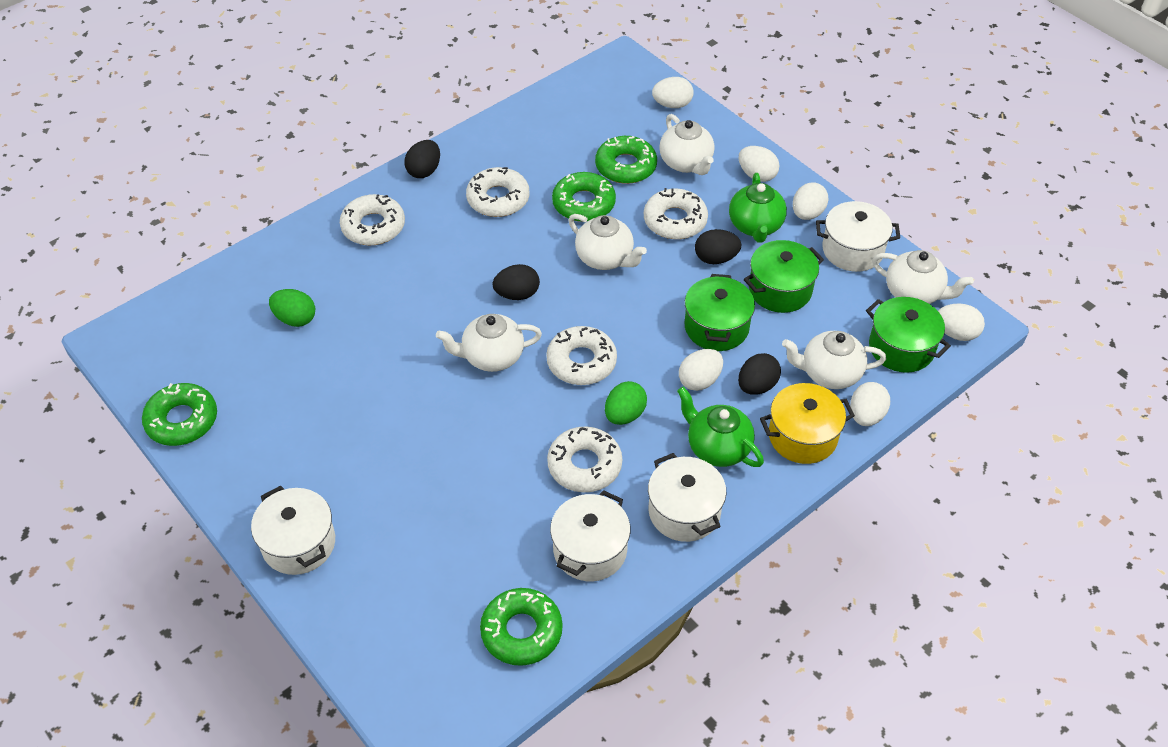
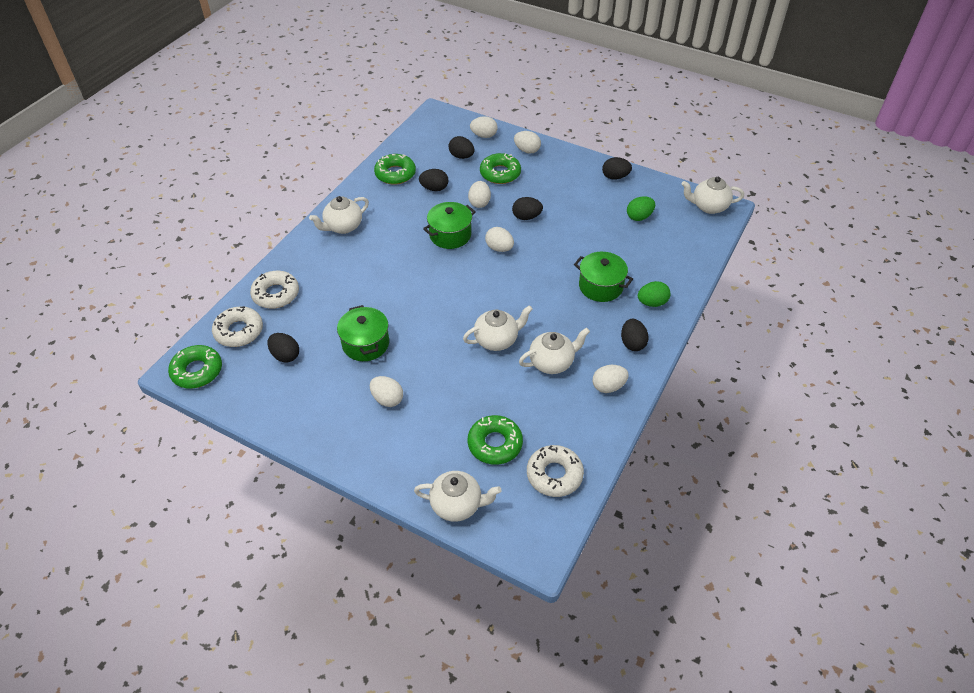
black egg: [404,140,440,178] [493,264,540,300] [695,229,742,264] [738,353,781,395] = 4 -> [267,333,299,363] [419,169,448,191] [448,136,474,159] [512,197,543,220] [602,157,632,180] [621,319,649,351] = 6
green teapot: [677,387,764,467] [729,173,787,243] = 2 -> none = 0
white donut: [340,194,405,245] [466,167,530,217] [546,326,617,385] [547,426,622,493] [644,188,708,239] = 5 -> [212,306,263,347] [250,271,299,309] [527,445,584,497] = 3
white pot: [251,485,335,575] [550,490,631,581] [648,453,726,542] [816,201,900,272] = 4 -> none = 0
yellow pot: [760,383,855,464] = 1 -> none = 0

